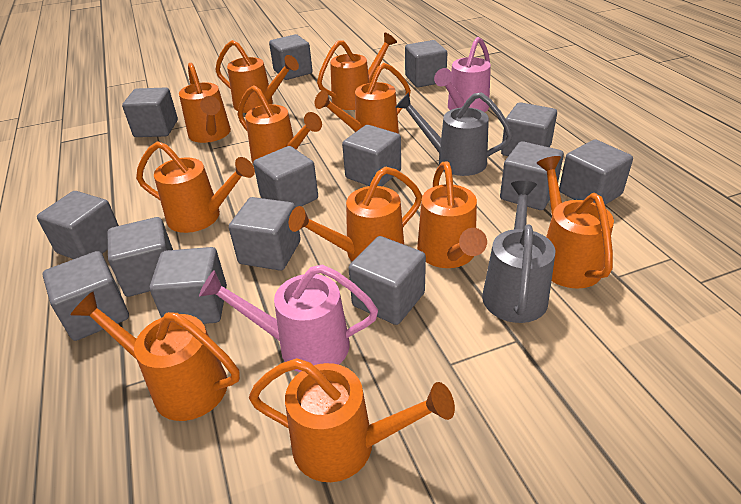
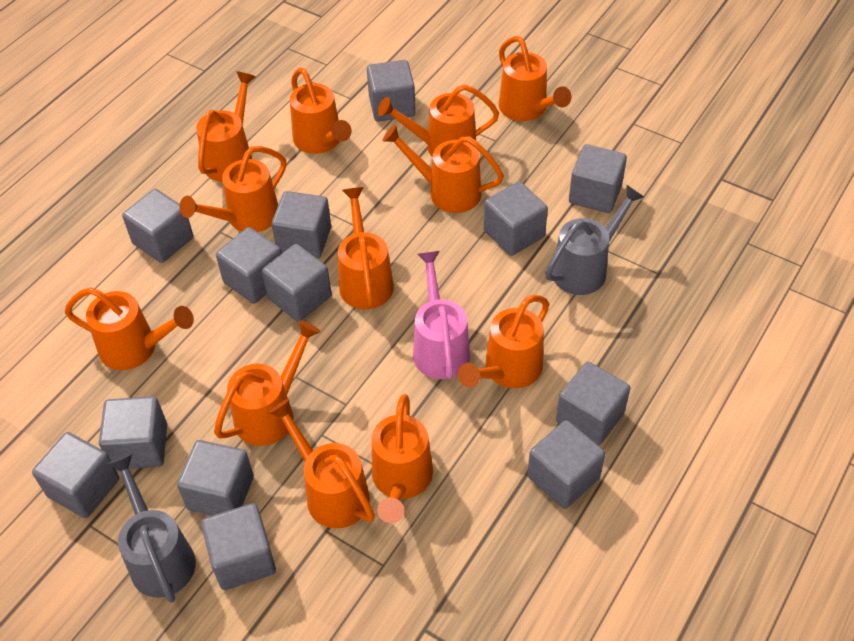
grey cube: [37,191,119,259] [42,251,129,341] [107,217,173,297] [122,87,178,137] [150,247,227,324] [229,197,301,270] [253,146,318,207] [269,34,313,80] [342,125,401,186] [348,236,426,325] [405,40,447,87] [500,141,564,210] [501,102,557,156] [559,140,633,205] = 14 -> [32,432,119,518] [99,396,167,470] [122,189,193,263] [177,440,254,516] [201,503,276,590] [216,227,282,304] [262,244,332,322] [272,191,331,259] [367,60,416,122] [484,182,548,256] [527,420,605,509] [556,362,630,446] [569,144,627,213] = 13
orange watering can: [71,291,240,421] [136,141,255,233] [179,63,231,143] [215,40,299,113] [238,85,322,164] [249,358,455,482] [289,167,422,262] [314,63,411,134] [317,32,397,110] [417,161,487,268] [537,156,614,289] = 11 -> [65,287,194,370] [179,146,286,232] [196,71,256,182] [214,320,321,446] [268,399,375,528] [290,68,352,154] [338,187,394,309] [372,394,433,523] [377,84,499,157] [382,125,504,213] [458,295,549,388] [499,36,571,121] = 12
pink watering can: [199,264,378,372] [434,37,491,112] = 2 -> [413,251,470,379] = 1

